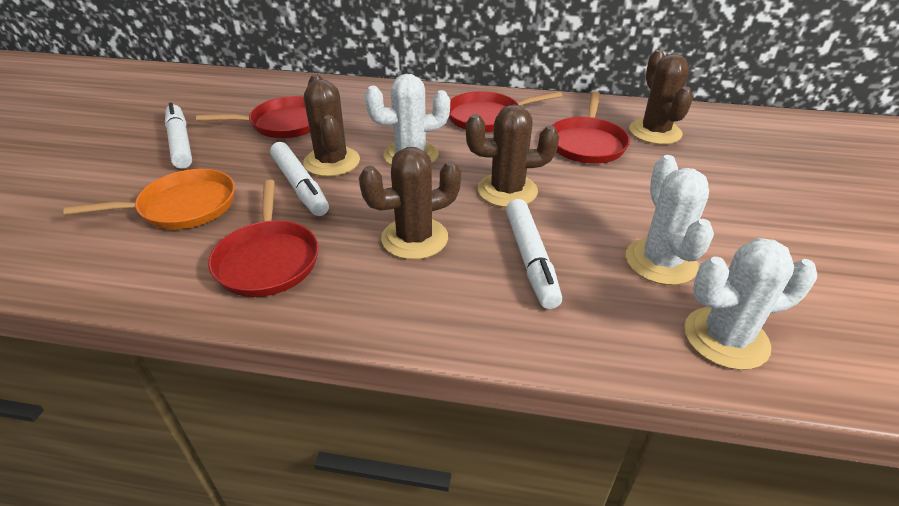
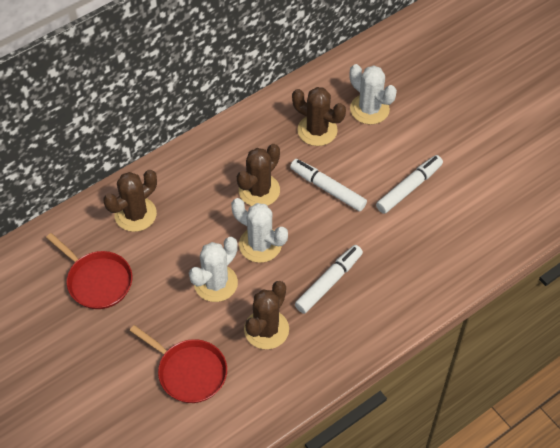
orange pan: [63,169,235,230] = 1 -> none = 0
red pan: [196,96,310,138] [208,180,319,297] [449,91,563,132] [552,91,630,164] = 4 -> [46,233,132,309] [130,325,227,403] = 2

